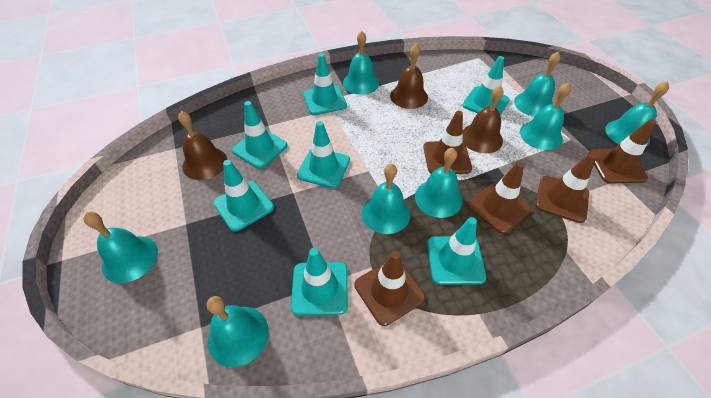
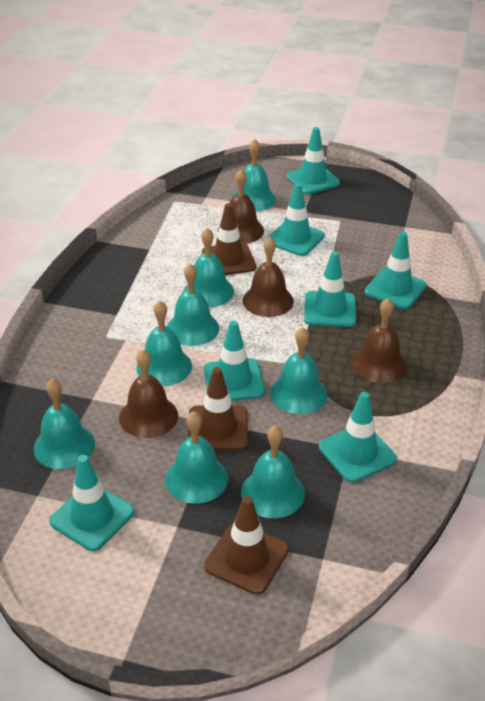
brown bell: [178,111,227,180] [390,44,428,109] [463,86,504,153] = 3 -> [119,350,178,438] [218,169,264,244] [243,237,294,317] [351,298,407,383] = 4
brown traffic cone: [354,251,425,326] [423,111,472,174] [467,162,531,234] [536,153,597,223] [589,119,656,183] = 5 -> [188,367,248,450] [202,203,256,275] [204,496,289,595] = 3

